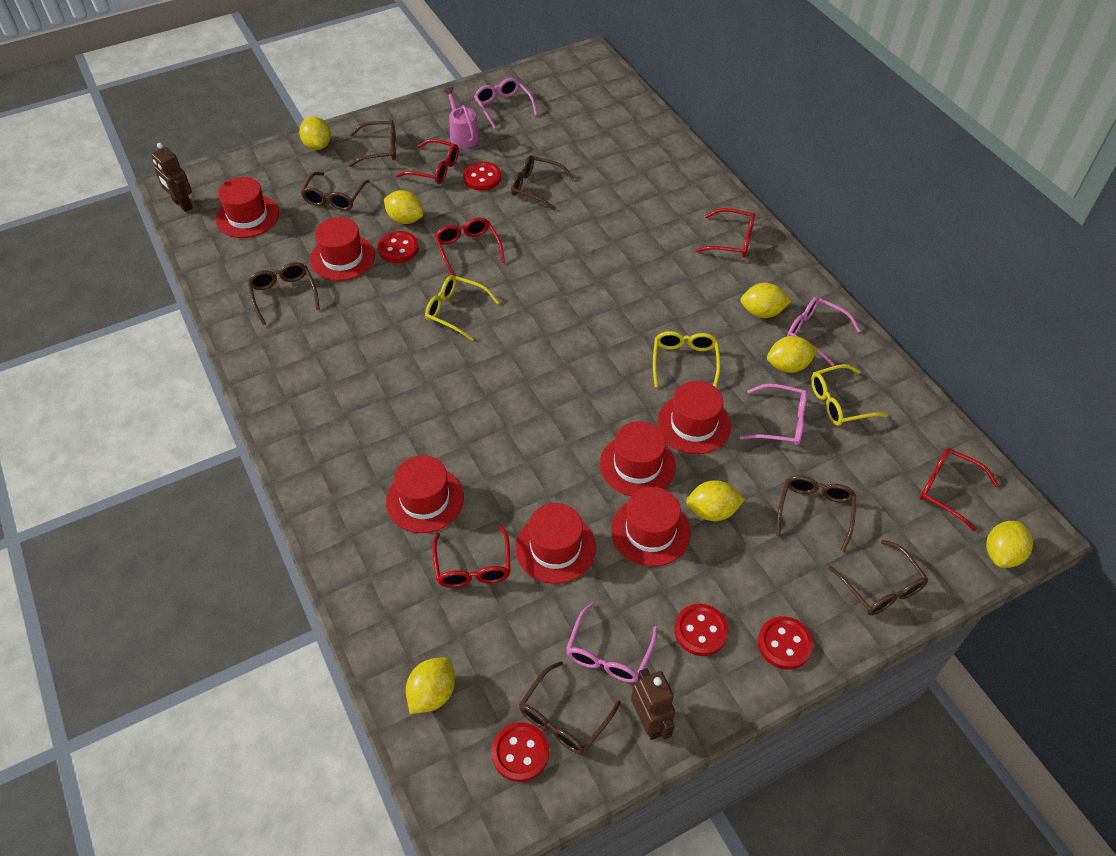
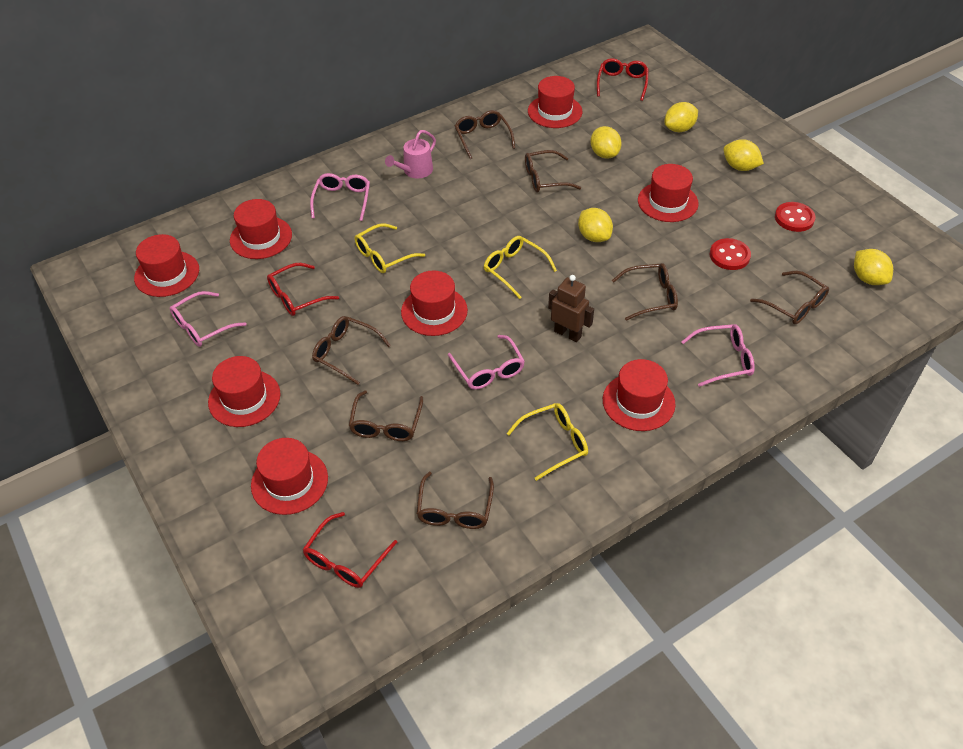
brown robot: [151,143,193,212] [631,668,675,740] = 2 -> [548,275,594,342] = 1
red button: [378,231,419,263] [463,162,501,191] [491,722,549,782] [674,604,729,656] [758,616,813,669] = 5 -> [710,238,751,270] [775,202,816,232] = 2
red glasses: [396,139,459,184] [432,526,511,588] [435,217,505,276] [695,208,755,257] [919,448,998,531] = 5 -> [267,263,339,316] [302,512,397,588] [597,58,648,101] = 3
red hat: [216,177,279,238] [310,217,375,281] [386,455,464,533] [515,503,596,584] [600,421,676,496] [611,487,691,567] [657,381,731,454] = 7 -> [134,234,199,297] [208,356,281,427] [230,199,292,259] [251,438,328,515] [401,271,468,336] [528,76,583,128] [603,359,676,431] [638,164,699,222] = 8
yellow lemon: [299,116,331,150] [384,190,423,224] [406,657,455,714] [686,480,745,521] [740,283,791,318] [767,336,818,373] [986,521,1033,568] = 7 -> [578,208,613,242] [590,126,622,159] [664,102,698,132] [723,139,764,171] [854,249,893,285] = 5

